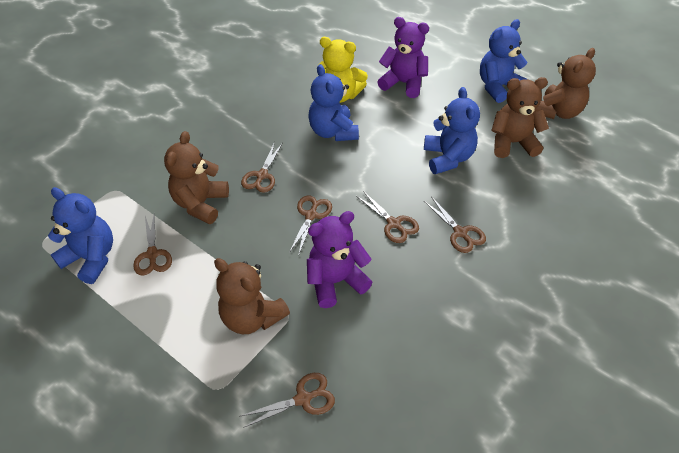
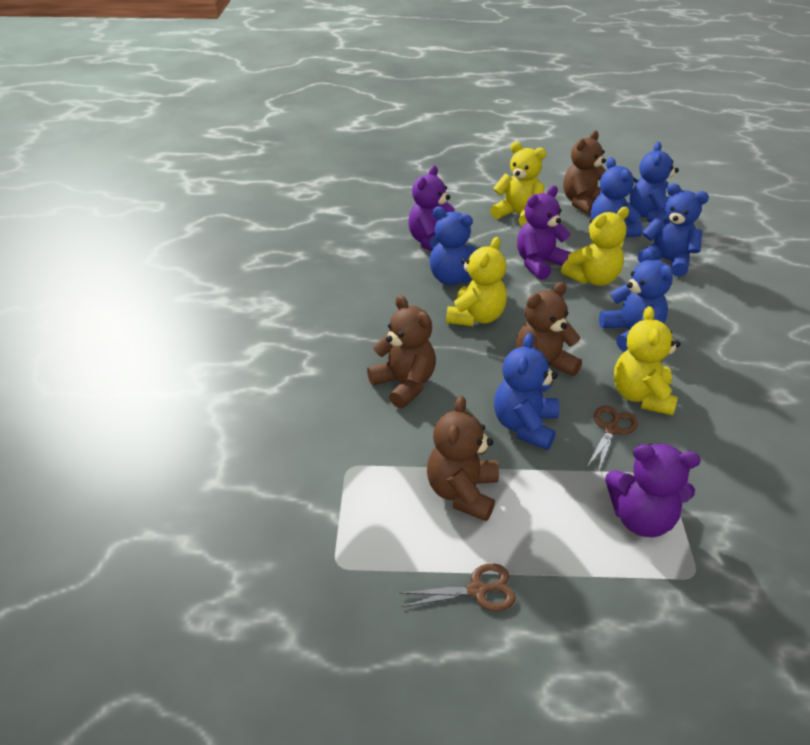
blue teddy bear: [48,187,113,284] [308,64,359,141] [424,87,480,174] [480,19,528,103] = 4 -> [429,206,477,285] [494,333,560,450] [591,157,643,237] [599,248,673,352] [629,142,679,222] [638,183,709,277] = 6
brown scissors: [133,215,172,276] [239,373,335,428] [241,142,283,193] [289,195,332,256] [356,191,419,243] [424,196,486,253] = 6 -> [399,563,516,611] [587,406,638,473] = 2
purple teddy bear: [307,211,372,308] [378,17,429,98] = 2 -> [408,165,455,251] [517,186,571,280] [605,444,701,537] = 3
yellow teddy bear: [319,37,368,103] = 1 -> [446,237,507,326] [490,142,546,227] [561,207,629,286] [614,306,680,416] = 4

